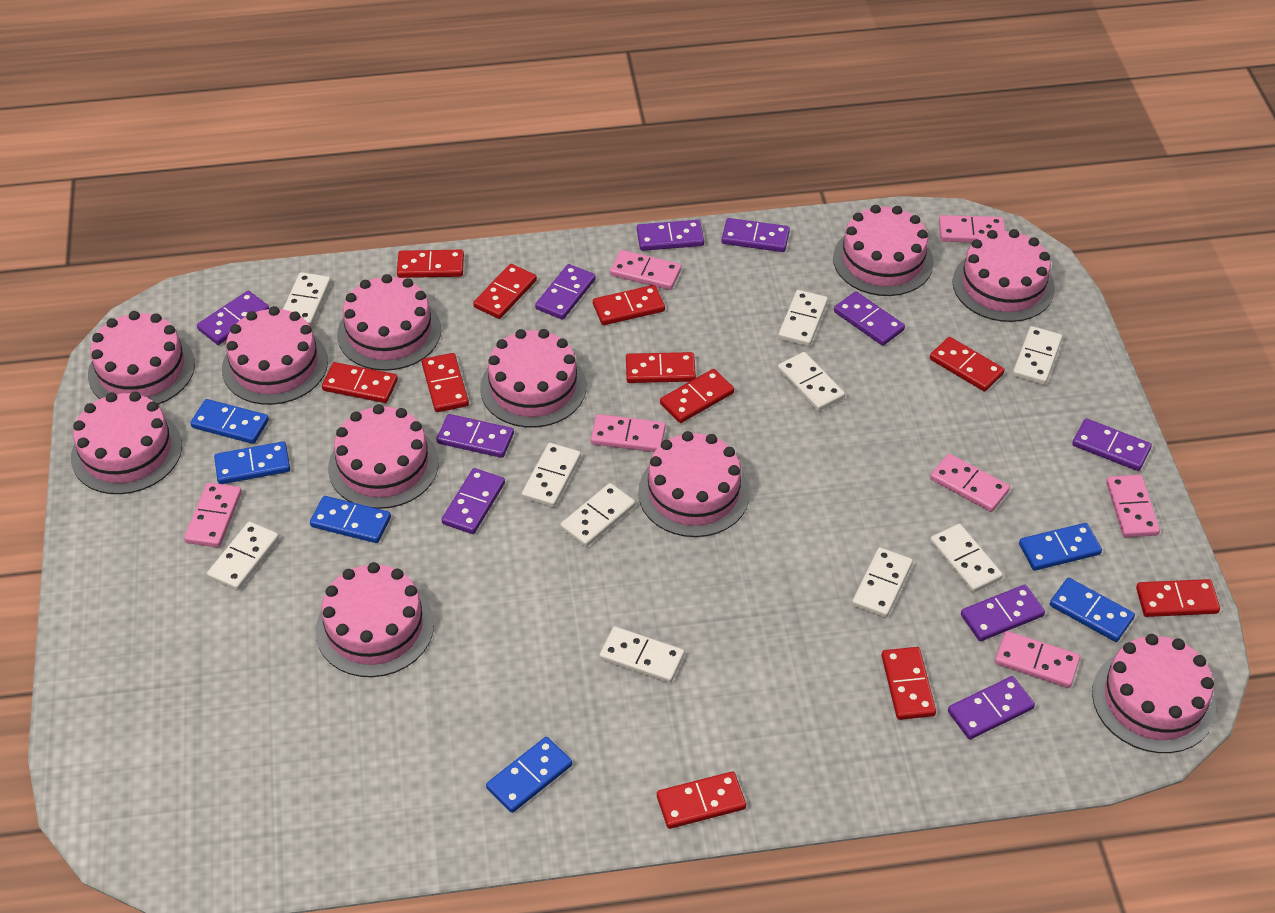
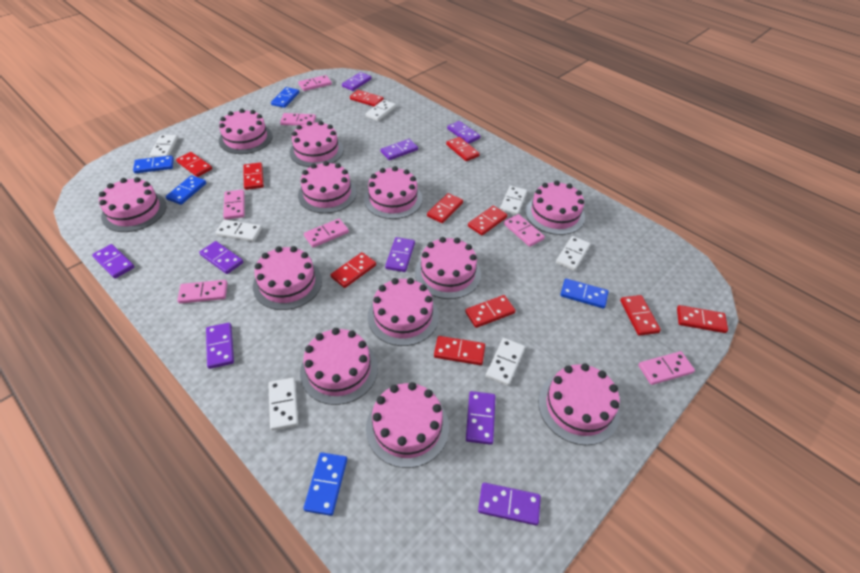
blue domino: [190,399,269,444] [214,441,290,484] [310,496,391,543] [486,737,572,813] [1019,523,1102,571] [1050,578,1135,642] = 6 -> [133,155,174,173] [166,175,206,205] [271,87,299,108] [303,452,347,516] [560,279,609,308] = 5
pink cake: [71,392,182,494] [88,311,195,405] [222,306,328,405] [315,562,434,677] [328,404,439,509] [337,274,441,371] [480,329,586,427] [638,431,750,537] [833,205,934,296] [952,229,1055,322] [1092,634,1216,753] = 11 -> [99,177,167,232] [219,109,273,154] [253,246,322,310] [289,121,343,167] [298,161,357,214] [300,328,378,405] [364,166,422,219] [366,382,449,468] [368,278,439,346] [415,237,481,299] [525,181,585,235] [538,363,620,445] = 12
purple domino: [197,291,269,345] [437,414,514,458] [442,468,505,534] [535,264,596,320] [637,220,704,251] [722,218,790,252] [834,291,905,346] [948,676,1035,739] [961,585,1045,641] [1072,418,1152,471] = 10 -> [92,244,134,279] [199,241,243,274] [206,323,234,369] [342,72,372,91] [381,139,418,160] [385,237,415,272] [447,121,480,144] [466,391,495,445] [478,482,541,525] = 9
white domino: [207,521,279,591] [283,272,331,326] [522,443,581,507] [560,483,635,547] [599,626,684,683] [778,290,828,347] [778,352,845,411] [852,547,913,618] [930,524,1003,593] [1013,326,1062,385] = 10 -> [149,135,178,158] [215,220,262,242] [268,378,298,431] [365,100,396,121] [486,338,525,386] [500,186,527,215] [556,236,590,271] = 7

